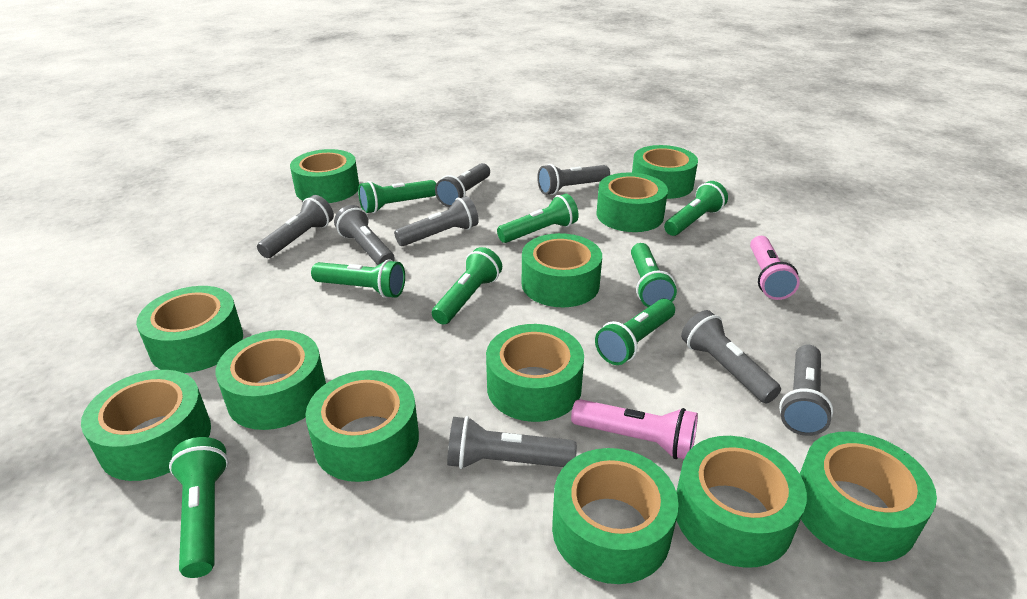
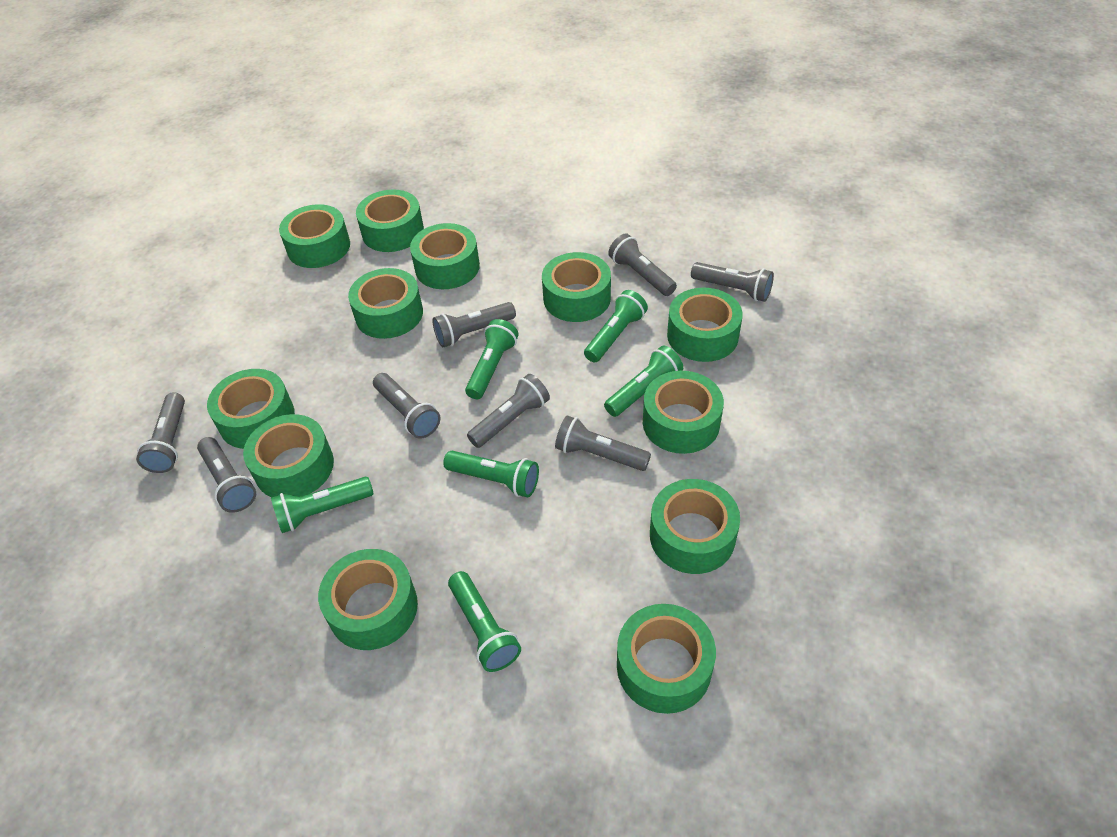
green flashlight: [169,437,229,578] [311,259,405,298] [358,180,436,213] [432,247,502,325] [497,194,579,243] [595,299,675,365] [631,243,677,307] [664,181,728,236] = 8 -> [271,477,374,533] [443,451,539,498] [448,571,521,672] [465,319,519,399] [584,290,648,363] [604,345,683,417] = 6
pink flashlight: [571,399,698,459] [750,236,800,300] = 2 -> none = 0

